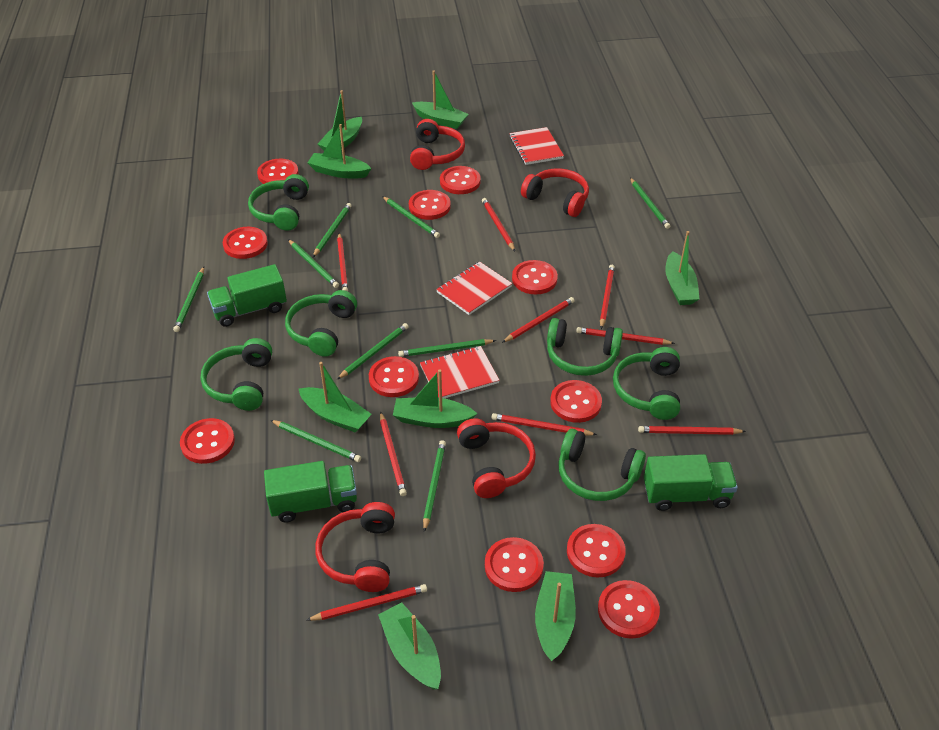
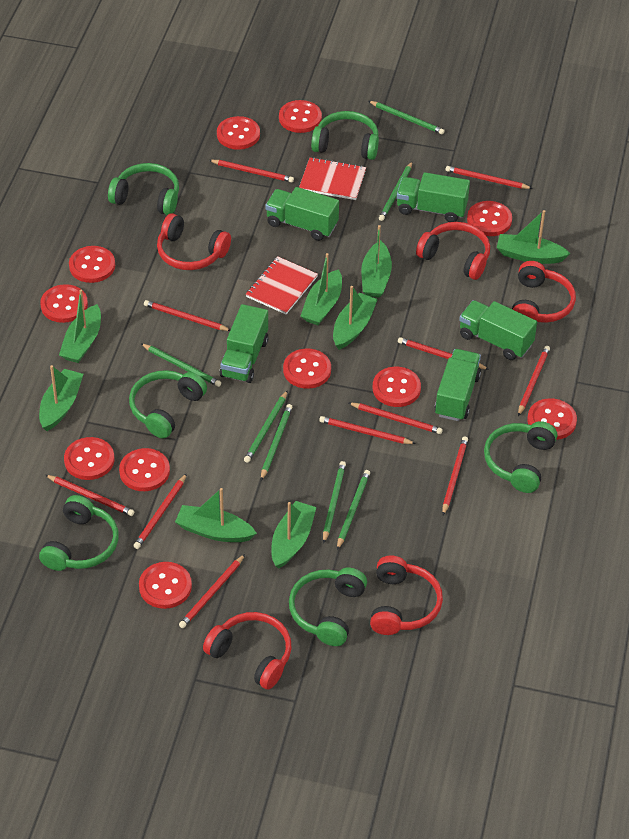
green pencil: [173,267,204,332] [271,420,361,462] [288,239,339,288] [313,203,352,257] [337,323,408,379] [382,196,440,238] [398,339,496,357] [423,440,446,532] [630,178,670,229] = 9 -> [140,343,221,387] [244,390,288,463] [261,404,292,480] [323,461,346,543] [337,470,370,550] [369,101,445,134] [379,162,412,221] = 7
green truck: [207,264,287,327] [264,461,357,523] [644,454,738,511] = 3 -> [220,304,268,383] [265,187,339,241] [397,172,470,222] [434,349,481,421] [459,300,537,360] = 5
red headphones: [315,502,395,592] [410,119,465,170] [457,418,536,498] [521,168,589,217] = 4 -> [157,213,231,270] [203,612,292,689] [370,556,443,635] [416,222,490,280] [512,261,576,323] = 5
red notebook: [420,346,500,398] [436,261,512,315] [509,127,564,165] = 3 -> [246,256,318,314] [299,157,366,200] = 2
red pencil: [307,584,427,621] [337,233,348,291] [380,412,407,496] [482,198,515,251] [492,413,597,436] [502,297,575,343] [576,327,675,345] [600,265,615,329] [638,426,746,435] = 9 -> [45,475,134,516] [133,474,187,549] [144,300,230,331] [179,554,245,628] [209,160,294,182] [319,416,416,444] [349,402,443,434] [398,337,489,369] [442,437,468,515] [445,166,533,189] [518,346,550,416] = 11

